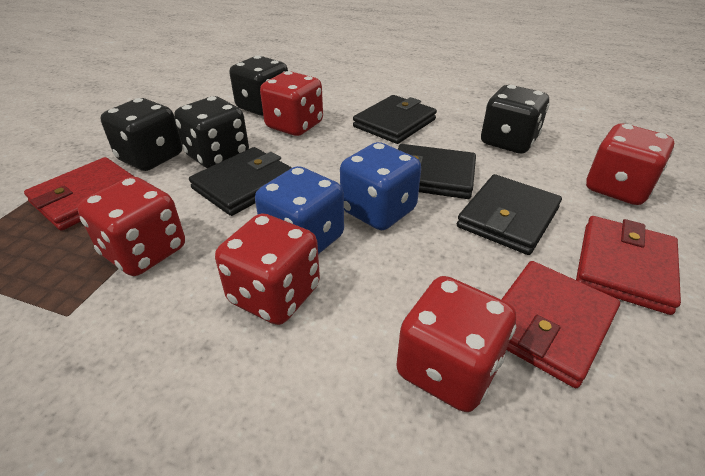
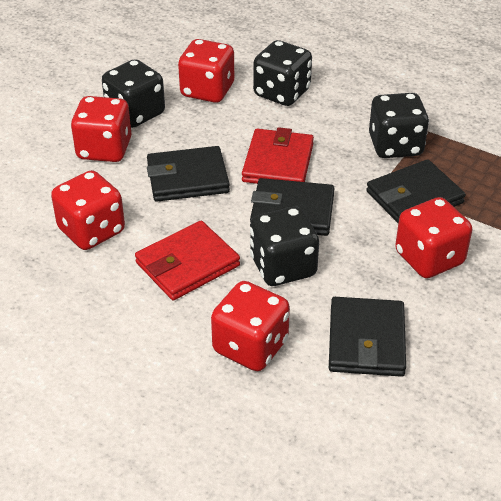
blue dice: [255,166,344,254] [340,142,421,230] = 2 -> none = 0
red wallet: [24,157,135,231] [501,261,620,388] [576,216,681,315] = 3 -> [135,221,240,300] [242,127,314,184] = 2

